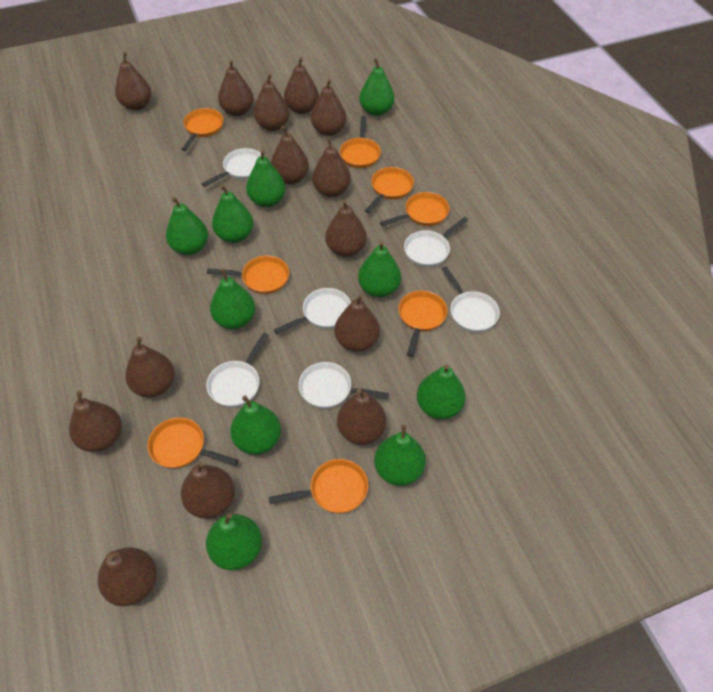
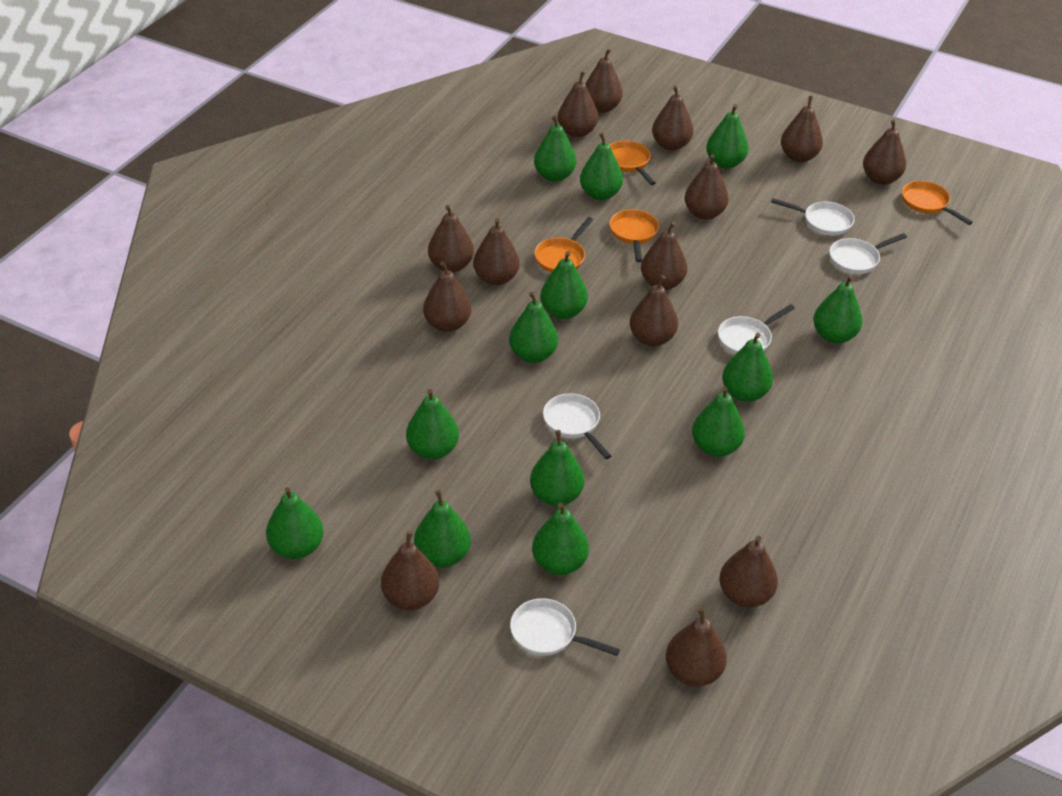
green pear: [166,197,208,255] [206,513,262,570] [210,268,255,329] [212,185,253,243] [230,395,281,455] [246,150,286,207] [358,241,401,297] [359,58,395,116] [374,424,426,486] [417,364,465,419] = 10 -> [266,487,324,559] [406,389,459,460] [414,490,471,568] [509,292,558,363] [530,430,584,506] [532,502,589,575] [534,115,576,182] [540,251,588,319] [580,133,623,200] [692,386,745,457] [706,104,749,169] [722,333,773,402] [813,275,862,344] = 13
orange pan: [147,417,238,469] [181,108,223,151] [207,256,289,294] [269,459,368,514] [340,116,381,168] [365,167,414,213] [380,192,449,227] [398,290,447,357] = 8 -> [534,217,593,273] [609,209,659,262] [610,141,656,185] [902,181,973,225] = 4
white pan: [202,148,261,187] [207,333,269,407] [274,288,351,335] [299,362,389,409] [404,217,468,267] [442,266,500,333] = 6 -> [510,598,620,656] [543,393,611,459] [718,304,795,354] [771,198,855,236] [829,233,907,274] = 5

